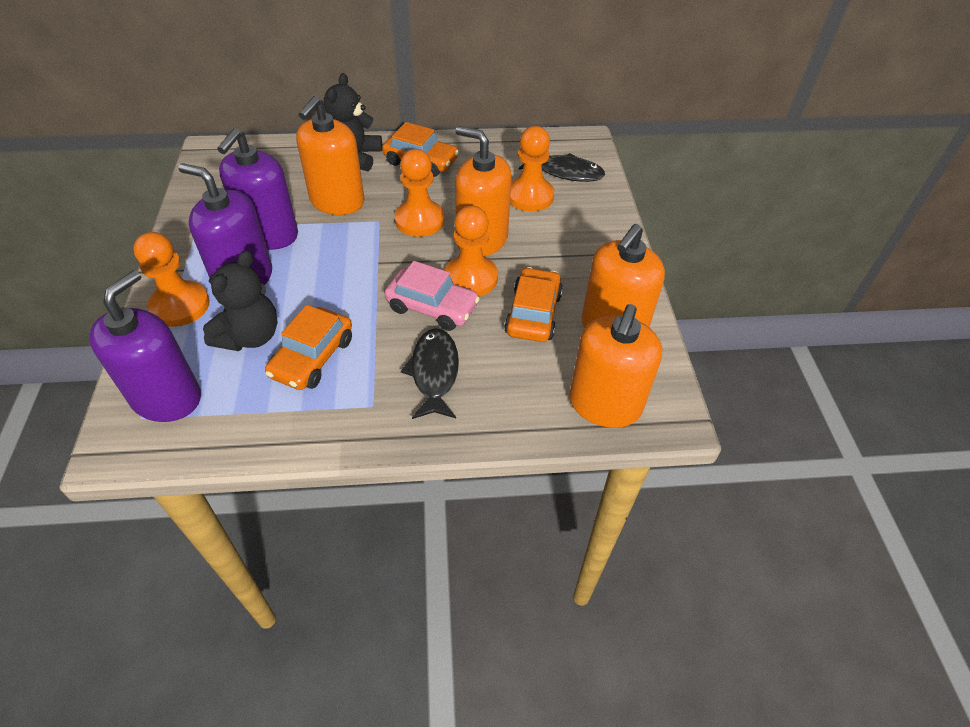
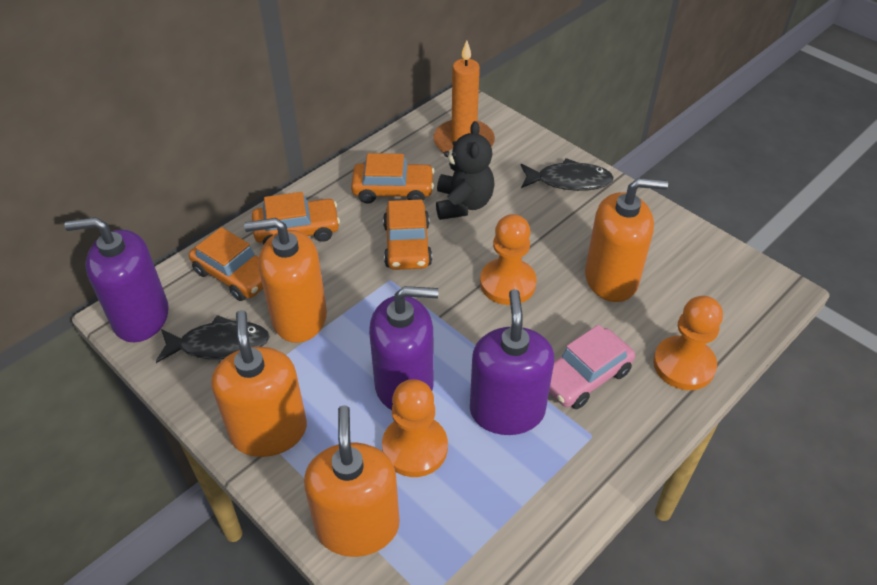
black teddy bear: [203,251,278,351] [324,73,382,171] = 2 -> [436,121,495,220] = 1
orange candle: none = 0 -> [433,40,495,153] = 1
orange car: [265,305,352,390] [382,122,459,177] [504,267,563,342] = 3 -> [189,227,263,301] [252,192,340,245] [351,153,435,203] [383,199,432,270] = 4
orange pawn: [133,232,210,327] [394,149,445,237] [444,205,498,296] [510,126,554,212] = 4 -> [382,379,448,477] [480,214,537,305] [653,296,723,390] = 3

